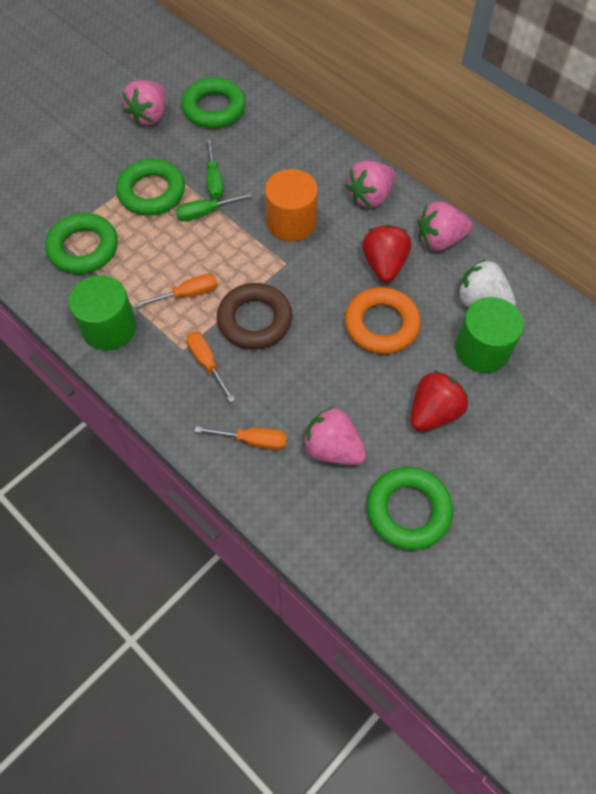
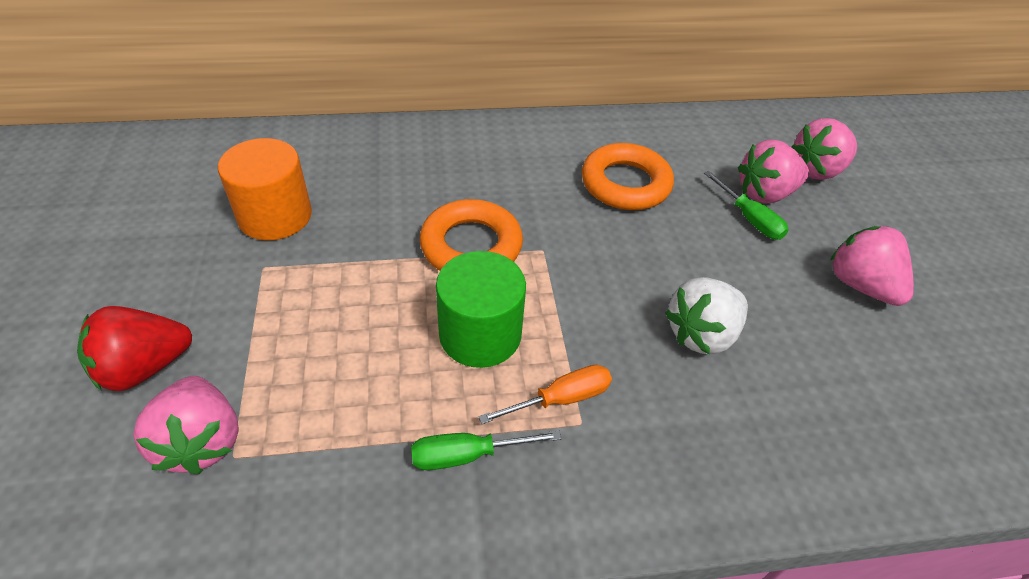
brown ring: [217,283,292,350] = 1 -> none = 0
green cylinder: [68,275,136,351] [455,297,524,373] = 2 -> [436,251,526,368] = 1
green ring: [45,213,118,274] [116,159,185,216] [182,77,246,128] [367,467,453,550] = 4 -> none = 0
orange ring: [345,287,421,354] = 1 -> [420,199,523,271] [582,143,674,210] = 2
orange screwdriver: [135,274,218,307] [186,332,235,403] [194,426,287,450] = 3 -> [478,365,612,424] = 1
red strawberry: [362,225,411,283] [411,370,468,431] = 2 -> [77,306,192,391] = 1

